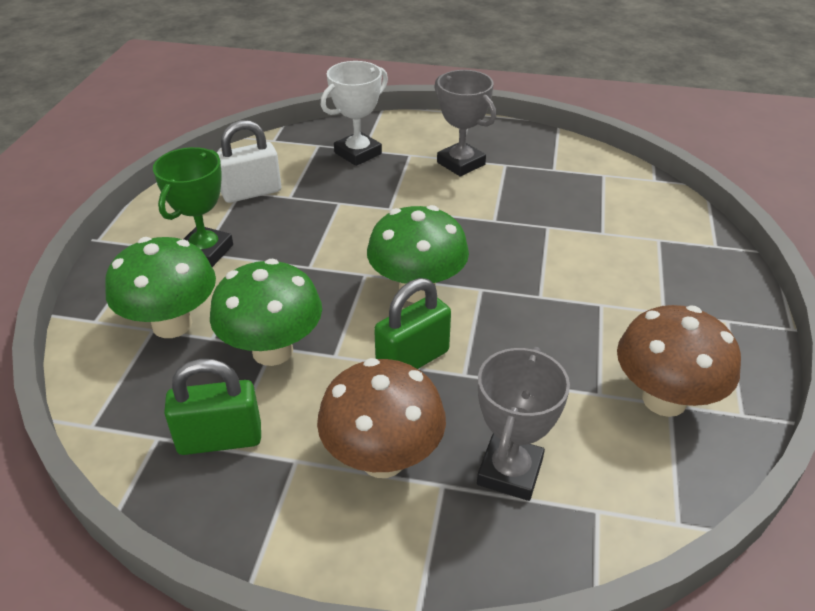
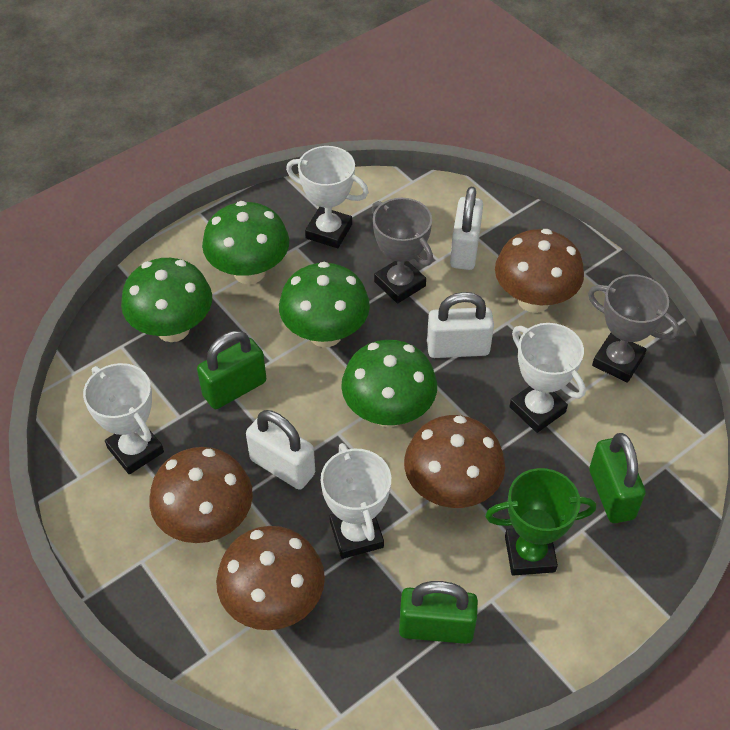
brown mushroom: [317,358,446,478] [617,305,741,417] = 2 -> [149,447,253,543] [216,526,325,630] [404,415,505,508] [495,229,584,313] = 4
green mushroom: [105,237,216,338] [210,259,322,366] [367,205,469,303] = 3 -> [121,258,212,342] [202,201,289,284] [279,262,370,347] [341,340,437,427] = 4
green padlock: [164,359,261,455] [374,278,451,369] = 2 -> [197,331,266,409] [399,581,478,644] [589,433,646,523] = 3
white padlock: [217,120,281,203] = 1 -> [246,410,315,490] [427,292,494,358] [450,187,483,270] = 3
white trophy: [321,61,388,166] = 1 -> [83,363,164,474] [286,146,369,248] [321,443,391,559] [509,323,586,433] = 4

